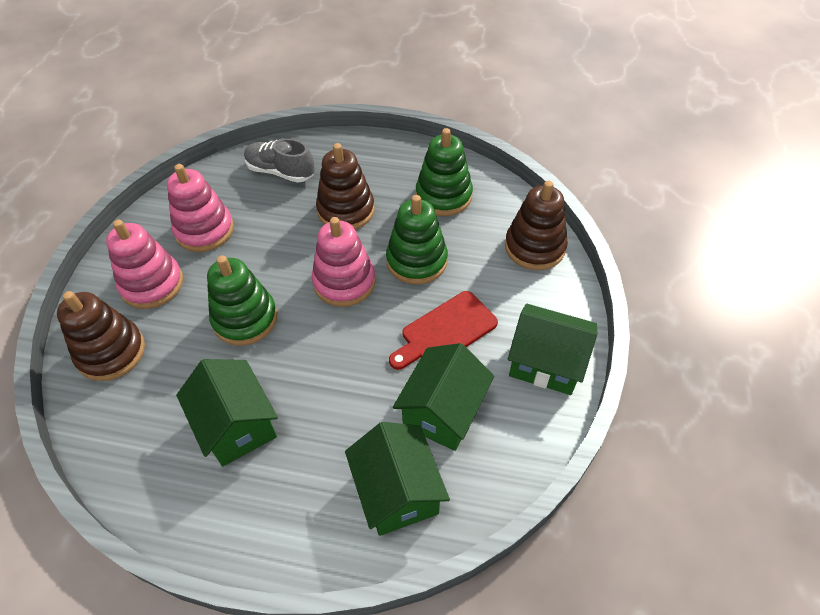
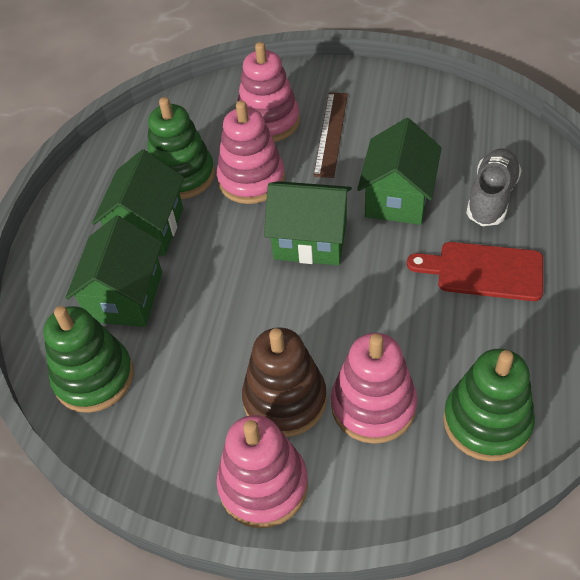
brown ruler: none = 0 -> [313,92,348,178] = 1
brown stacking toy: [57,291,145,381] [316,143,375,229] [505,180,568,270] = 3 -> [242,327,327,437] = 1
pink stacking toy: [106,220,183,309] [167,164,234,252] [312,217,376,307] = 3 -> [217,100,285,204] [217,415,308,528] [237,42,300,142] [331,333,417,444] = 4

